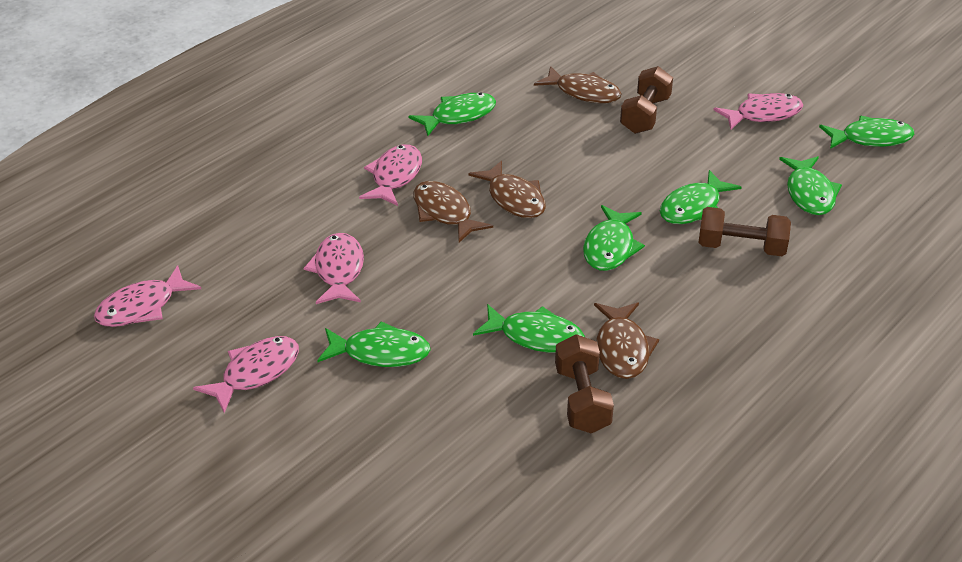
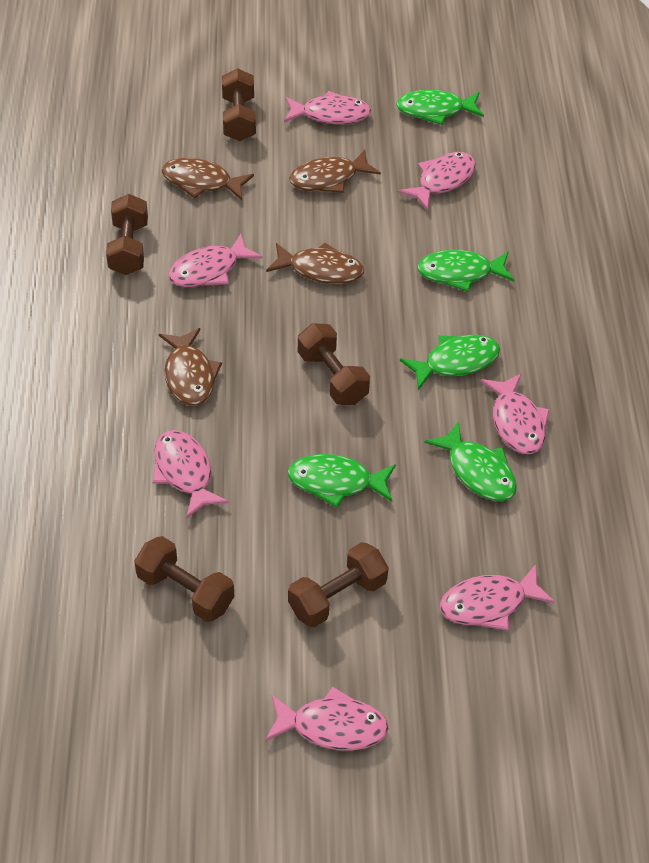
brown dumbbell: [555,334,614,433] [620,66,673,134] [699,207,791,256] = 3 -> [106,194,148,275] [134,536,234,622] [222,68,256,141] [288,542,389,627] [298,323,370,405] = 5
green fish: [317,321,431,367] [408,92,496,136] [473,304,585,353] [583,205,645,271] [660,170,742,224] [779,156,842,215] [819,116,914,149] = 7 -> [288,454,396,508] [396,90,484,125] [400,335,500,390] [417,250,514,292] [424,421,517,501] = 5
pink fish: [94,265,201,327] [193,336,299,413] [304,233,364,304] [359,144,422,206] [713,93,803,130] = 5 -> [152,430,229,519] [168,234,262,287] [265,686,389,751] [284,91,371,124] [398,152,476,210] [440,564,555,631] [480,373,550,454] = 7

